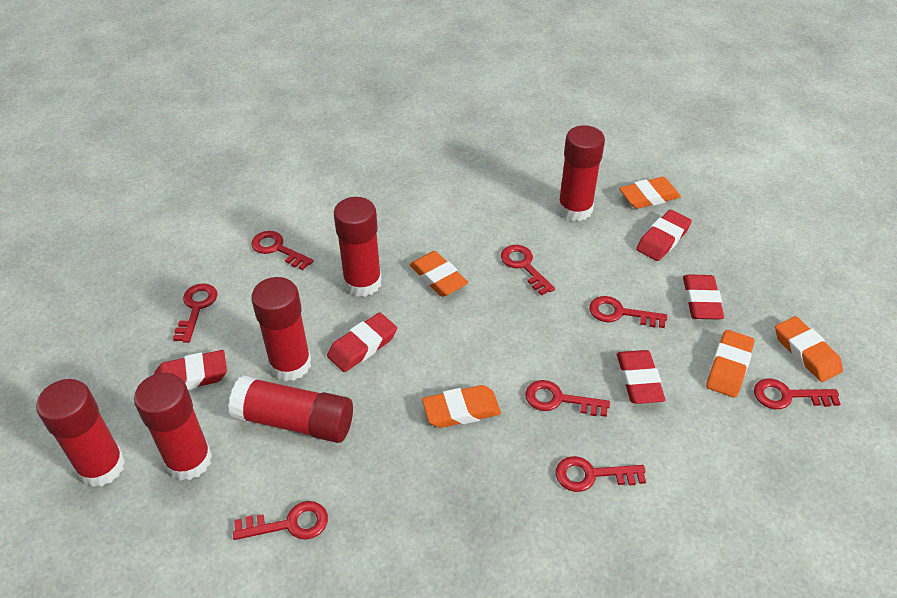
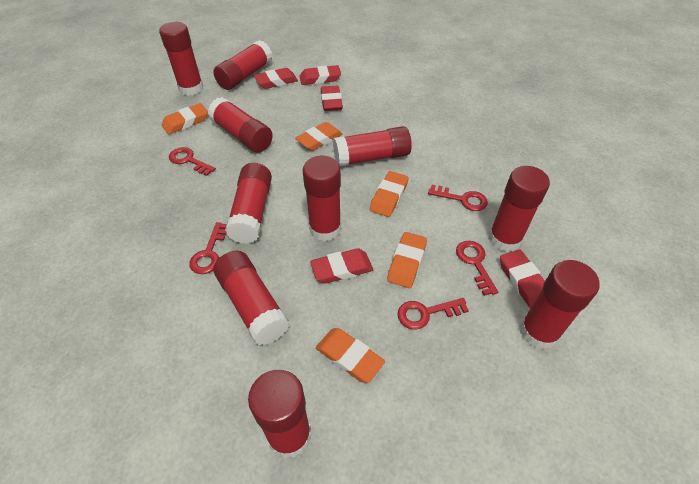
red glue stick: [36,379,125,487] [134,373,212,480] [228,375,353,443] [251,277,311,381] [334,197,382,297] [558,125,605,221] = 6 -> [159,22,204,96] [208,97,273,153] [213,40,273,90] [213,251,290,346] [225,163,272,244] [248,370,311,458] [303,156,341,241] [333,126,412,166] [488,166,550,252] [520,260,600,350] = 10
red key: [173,283,217,343] [233,501,328,540] [251,231,313,270] [501,245,555,295] [525,380,610,417] [556,456,646,492] [589,296,667,328] [754,379,841,409] = 8 -> [169,147,216,176] [189,222,227,274] [397,298,469,330] [428,185,488,211] [456,241,498,296] = 5

